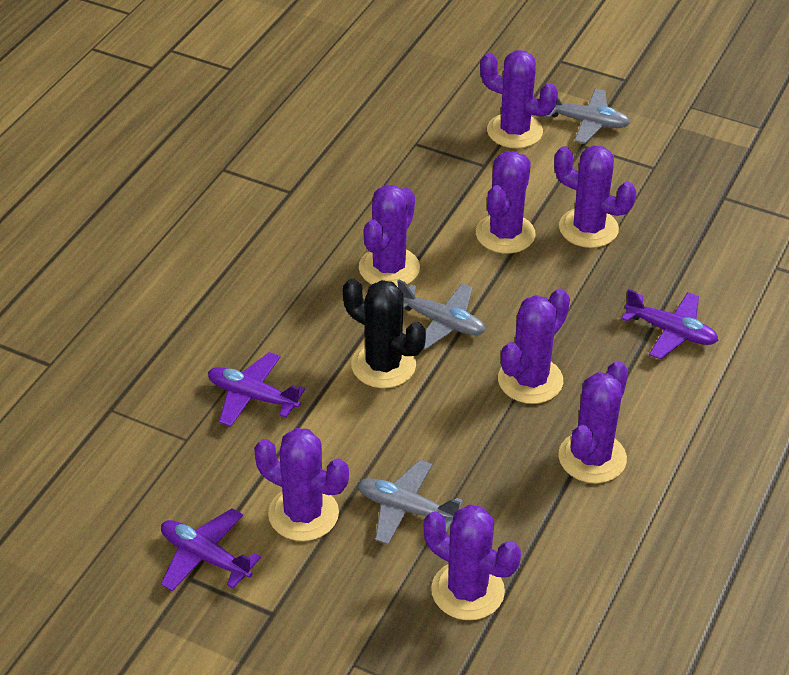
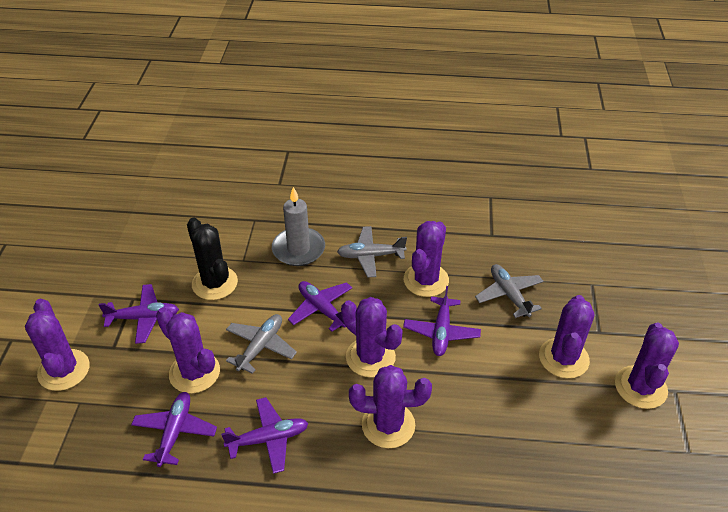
grey candle: none = 0 -> [272,187,325,266] = 1
purple cactus: [254,428,349,541] [359,185,420,287] [424,504,521,620] [476,151,536,254] [480,50,558,148] [498,288,570,404] [554,145,636,248] [558,361,628,483] = 8 -> [25,299,90,391] [156,307,220,393] [341,297,403,377] [349,365,432,448] [404,221,449,297] [539,295,594,378] [615,322,679,409] = 7
purple plane: [161,508,261,591] [208,352,305,427] [621,289,718,360] = 3 -> [99,284,179,344] [131,392,217,467] [221,397,308,474] [288,281,352,332] [403,286,481,356] = 5

